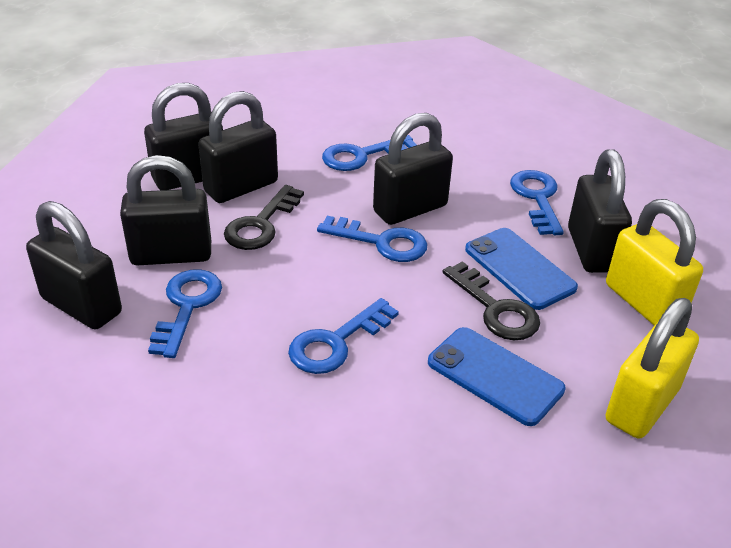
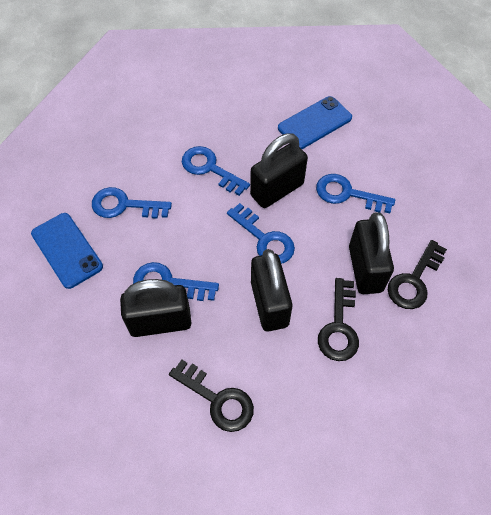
black key: [224,185,304,250] [443,261,540,340] = 2 -> [169,360,254,432] [318,278,359,361] [388,240,447,309] = 3
black padlock: [26,201,122,329] [120,155,211,265] [144,83,223,190] [198,91,278,203] [373,113,453,225] [568,149,632,273] = 6 -> [120,279,191,337] [250,133,308,208] [251,249,292,331] [349,212,394,294] = 4
yellow padlock: [606,199,703,326] [606,298,699,439] = 2 -> none = 0

